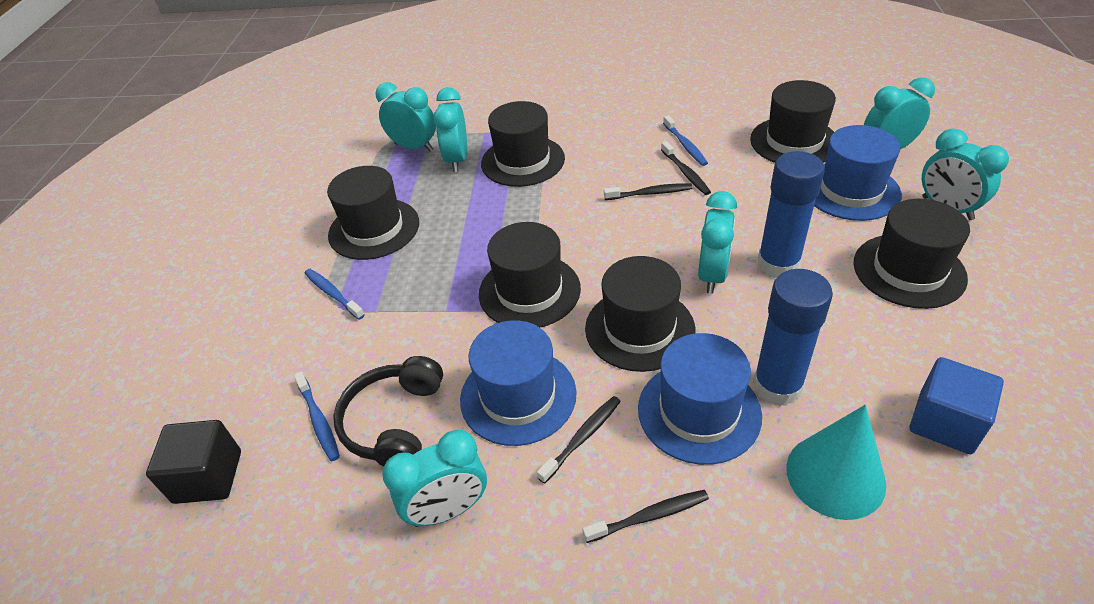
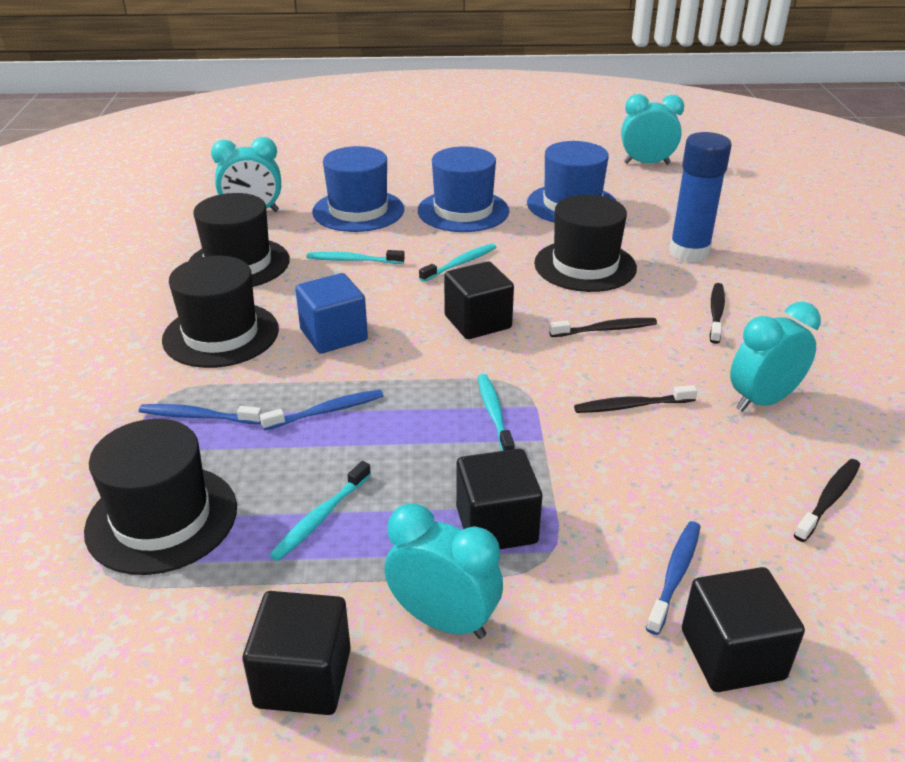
black cube: [146,420,241,504] = 1 -> [243,591,351,715] [444,261,514,339] [456,449,542,549] [682,567,805,692] = 4
black hat: [327,166,419,260] [479,222,581,327] [481,101,565,187] [585,256,695,372] [750,80,836,163] [853,199,970,309] = 6 -> [84,419,237,575] [162,256,279,368] [189,193,290,287] [534,195,637,292] = 4
black headphones: [333,356,443,467] = 1 -> none = 0
blue glue stick: [753,269,833,406] [757,151,825,278] = 2 -> [669,132,732,262] = 1
turquoise clock: [375,82,436,151] [382,430,487,527] [433,87,467,172] [698,191,737,294] [864,77,935,149] [922,128,1009,220] = 6 -> [211,137,281,212] [384,503,503,639] [621,94,684,165] [730,302,821,412] = 4
turquoise cone: [786,405,886,520] = 1 -> none = 0
turquoise toothbrush: none = 0 -> [270,461,371,561] [307,250,405,264] [419,243,496,282] [478,374,515,451] = 4

